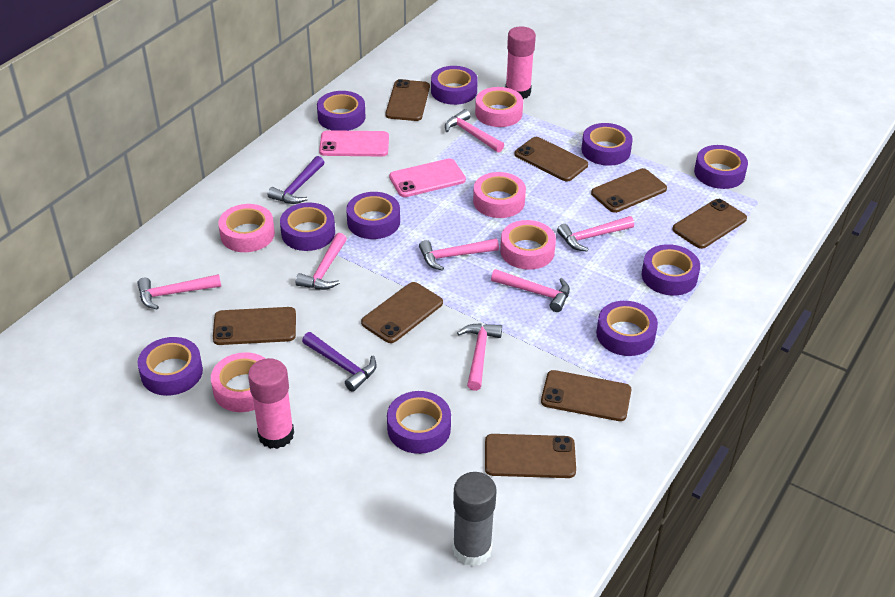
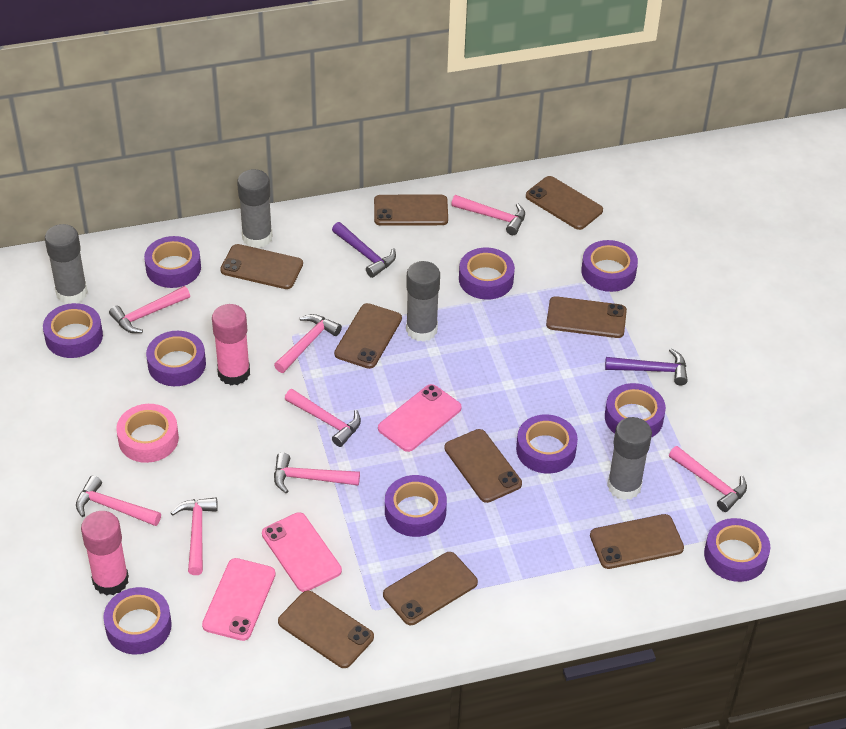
brown phone: [213,307,296,345] [361,282,443,343] [386,79,430,121] [485,434,576,478] [515,137,588,181] [541,370,631,421] [591,168,667,213] [672,199,747,249] = 8 -> [220,244,303,289] [278,591,374,668] [334,303,402,369] [374,195,448,226] [383,552,478,625] [444,429,522,503] [526,176,603,230] [546,296,627,338] [590,514,684,569] = 9
grey glue stick: [453,472,497,566] = 1 -> [45,224,88,304] [237,169,272,248] [406,261,440,342] [607,417,652,500] = 4
pink hammer: [137,274,221,310] [296,233,347,290] [419,239,499,271] [445,109,504,152] [457,323,502,391] [491,269,570,312] [557,216,634,252] = 7 -> [76,475,161,526] [109,286,190,333] [171,497,218,575] [274,314,342,373] [274,453,360,493] [285,389,361,447] [451,195,525,235] [669,446,747,512] = 8
pink phone: [319,130,389,156] [389,158,466,197] = 2 -> [202,558,276,641] [262,512,342,592] [378,384,462,452] = 3
pink tape: [211,352,266,412] [218,204,275,252] [473,172,526,218] [475,87,523,127] [500,220,556,270] = 5 -> [116,404,179,463] = 1

